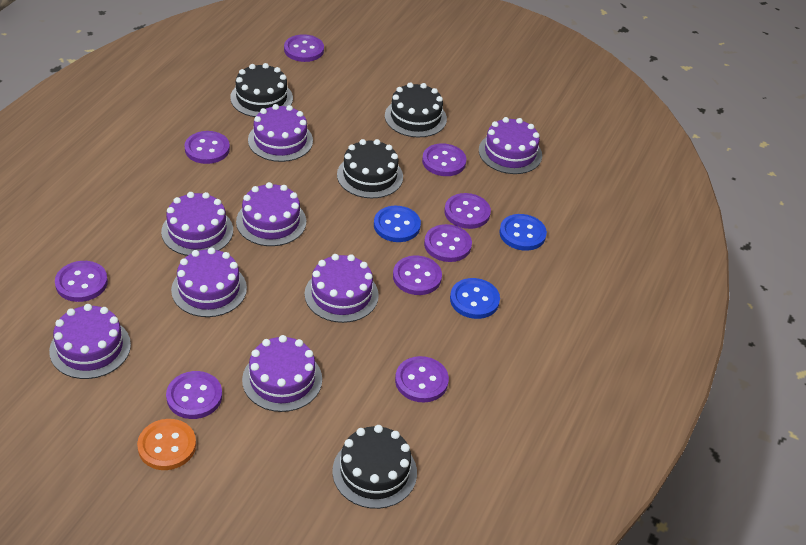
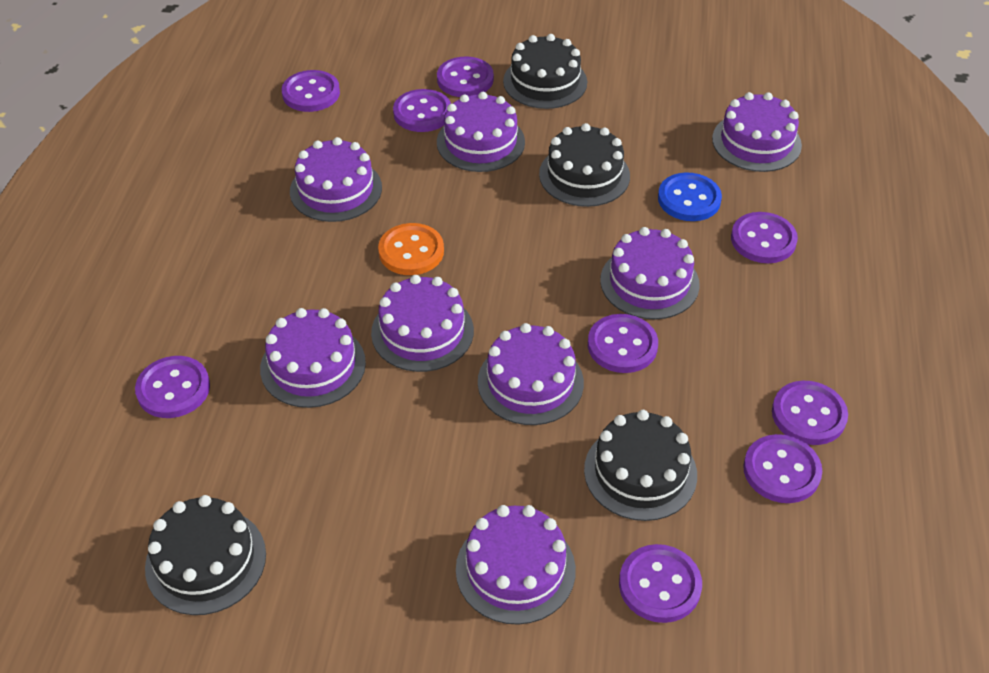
blue button: [374,206,421,242] [450,278,500,319] [499,214,547,251] = 3 -> [658,172,722,221] = 1

